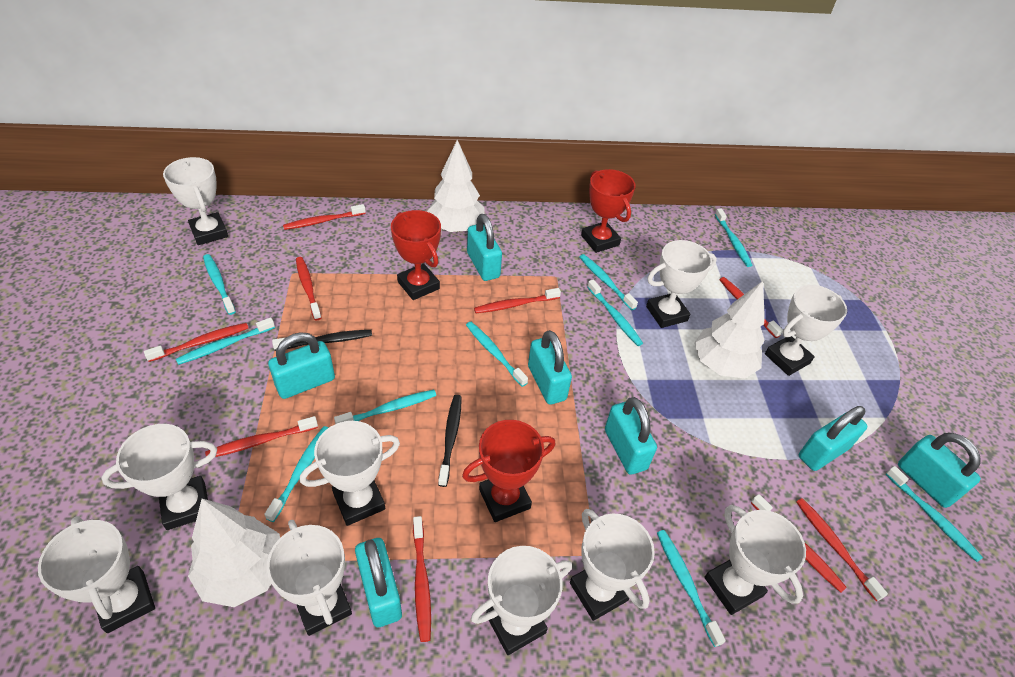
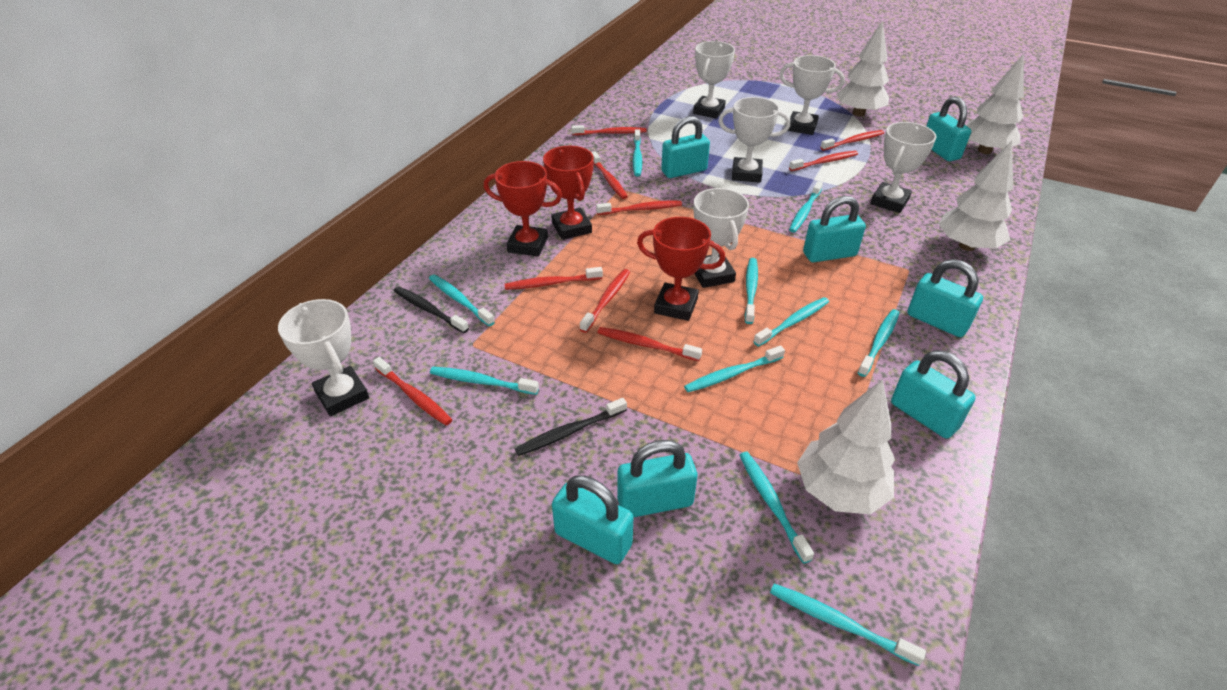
white tree: [188,499,280,607] [427,140,484,232] [694,281,765,378] = 3 -> [797,379,895,514] [836,21,889,116] [939,140,1013,251] [966,54,1024,154] = 4
white trophy: [38,516,155,633] [101,424,217,530] [163,157,228,245] [267,520,352,636] [300,421,400,526] [471,546,572,655] [570,509,655,621] [646,240,717,328] [704,505,806,615] [765,285,847,376] = 10 -> [278,299,369,416] [693,41,735,119] [694,188,749,288] [718,97,790,183] [779,55,845,135] [870,122,936,213] = 6

